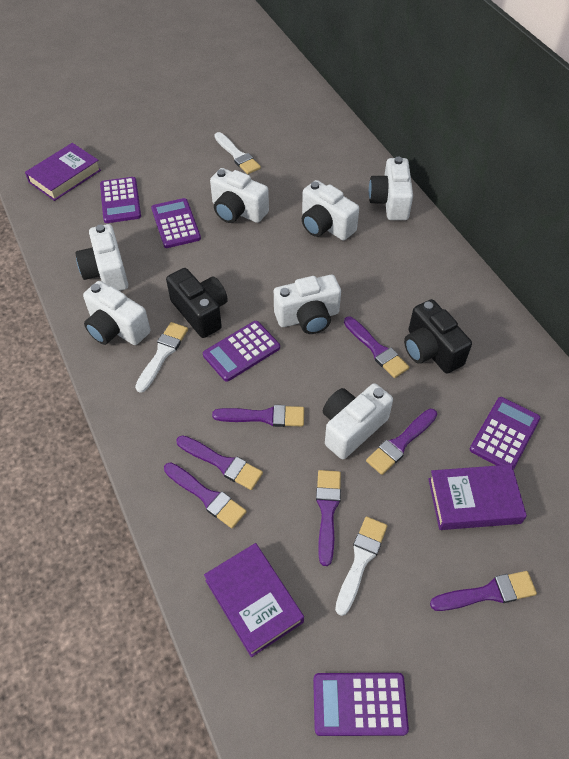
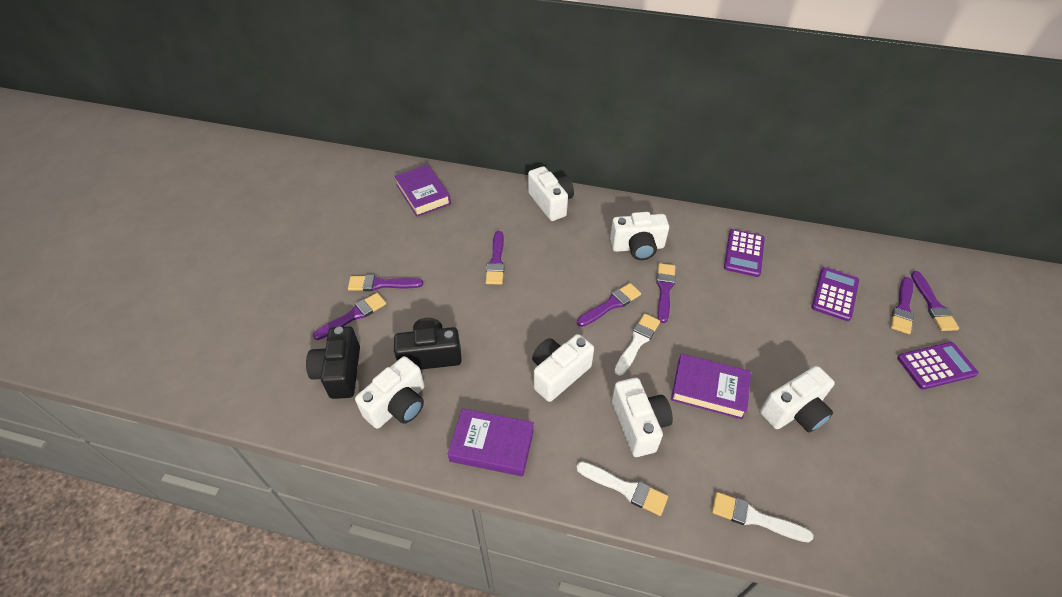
purple calculator: [100,177,141,223] [151,198,201,248] [203,321,280,382] [313,673,409,736] [470,397,540,470] = 5 -> [724,229,765,277] [812,267,859,321] [897,342,979,390] = 3
white camera: [76,224,128,291] [83,281,150,345] [210,168,269,223] [274,275,341,334] [302,180,359,240] [323,383,393,459] [369,157,413,220] = 7 -> [355,356,425,429] [528,166,574,221] [532,334,594,402] [610,212,669,260] [612,378,673,457] [760,366,835,432] = 6

